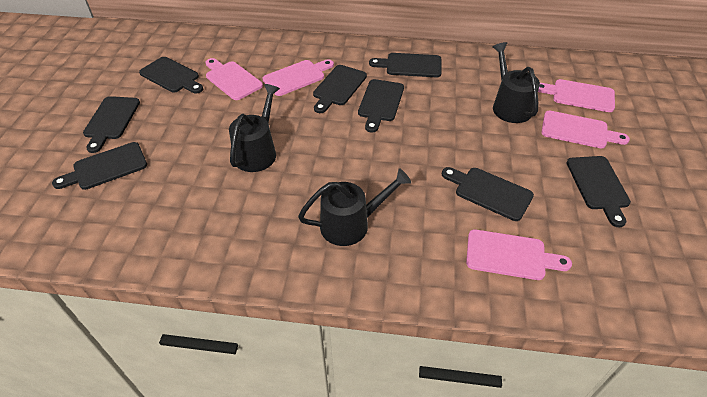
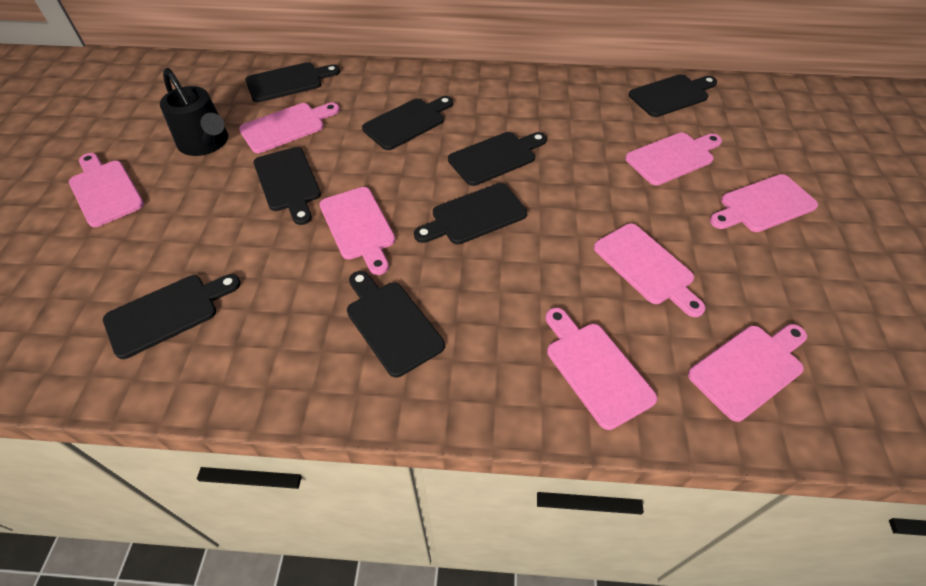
black watering can: [229,84,280,172] [298,168,411,246] [492,42,540,123] = 3 -> [160,68,228,156] = 1
pink cutting board: [206,58,263,100] [262,59,334,96] [466,229,572,280] [538,79,615,112] [541,111,630,148] = 5 -> [69,153,144,227] [239,103,340,153] [320,187,395,275] [546,308,657,430] [594,224,706,317] [625,132,722,185] [688,324,807,422] [710,174,818,232] = 8

